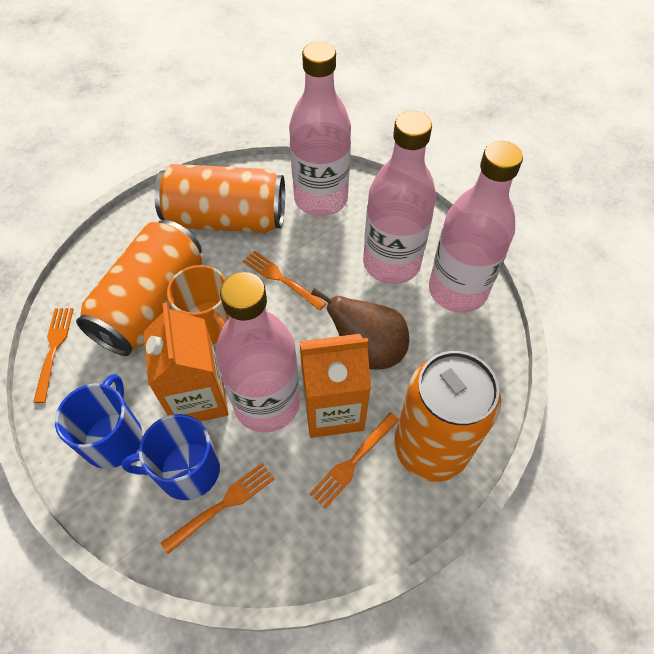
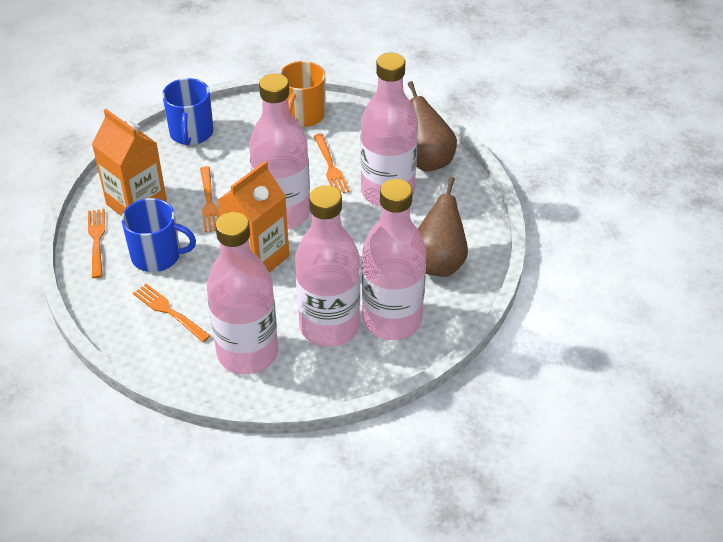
brown pear: [311,288,409,370] = 1 -> [408,81,457,171] [418,177,468,277] = 2
orange can: [76,220,202,356] [154,164,285,233] [394,351,501,482] = 3 -> none = 0
pink bottle: [215,272,300,433] [289,42,351,216] [363,111,436,284] [429,141,523,313] = 4 -> [207,212,278,374] [249,73,310,229] [295,185,360,347] [360,53,418,207] [362,179,426,340] = 5

